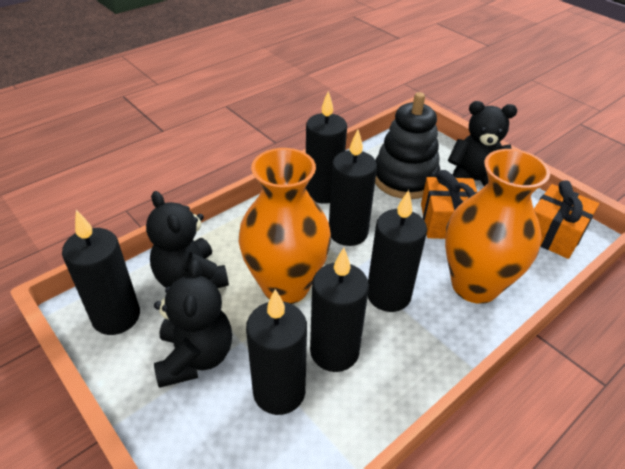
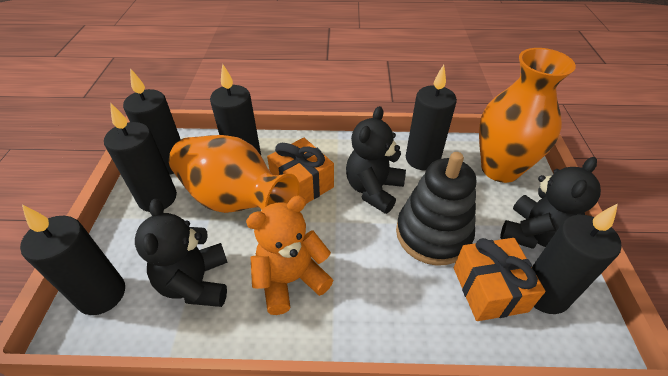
orange teddy bear: none = 0 -> [246,196,333,315] = 1

